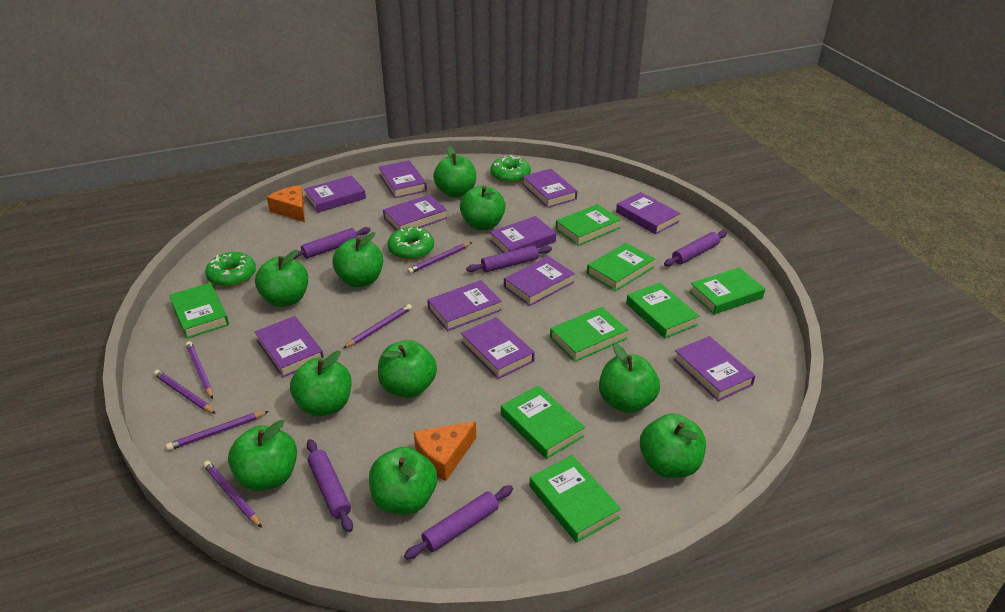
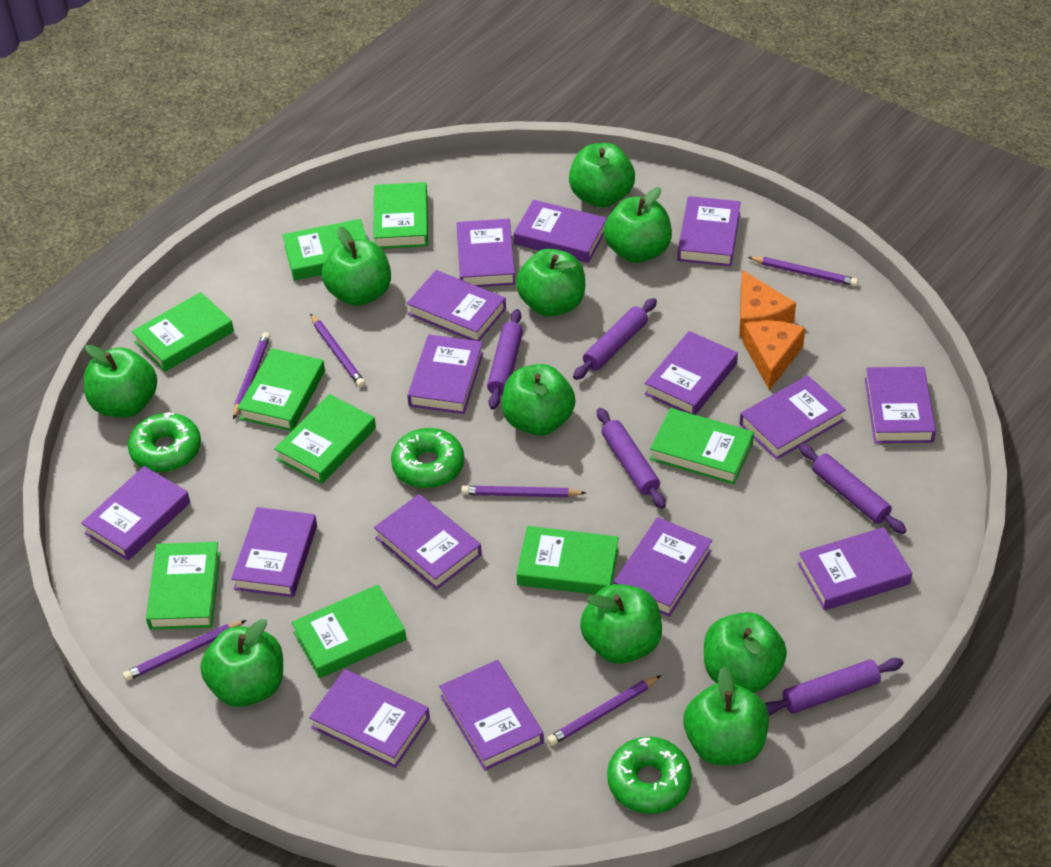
green book: [169,283,229,339] [501,385,585,459] [530,455,621,543] [550,307,628,362] [556,204,621,246] [587,243,655,291] [626,283,699,339] [689,267,765,314] = 8 -> [132,292,234,372] [146,542,220,630] [237,348,325,431] [274,394,376,484] [283,219,367,280] [291,585,406,678] [373,182,428,249] [516,526,619,595] [650,408,754,484] = 9
purple book: [255,316,324,377] [304,176,366,213] [379,160,427,198] [383,194,447,231] [427,280,502,331] [461,317,535,379] [490,216,556,253] [504,256,575,306] [522,169,577,208] [616,192,681,234] [674,336,756,401] = 11 -> [81,466,190,561] [231,507,317,597] [309,669,430,768] [374,494,482,590] [407,270,506,341] [407,334,484,414] [439,660,544,771] [457,219,515,287] [514,200,607,263] [614,517,712,617] [645,331,738,415] [677,196,741,266] [740,375,846,460] [798,527,912,610] [865,367,936,443] = 15

